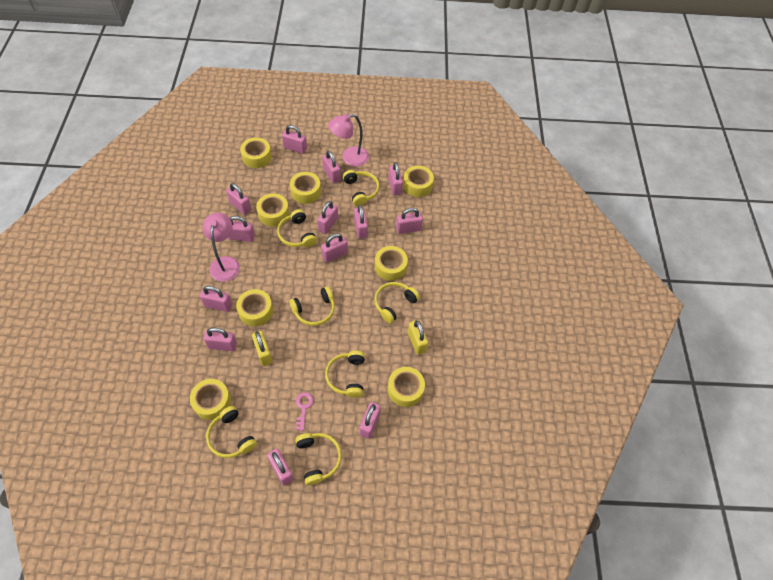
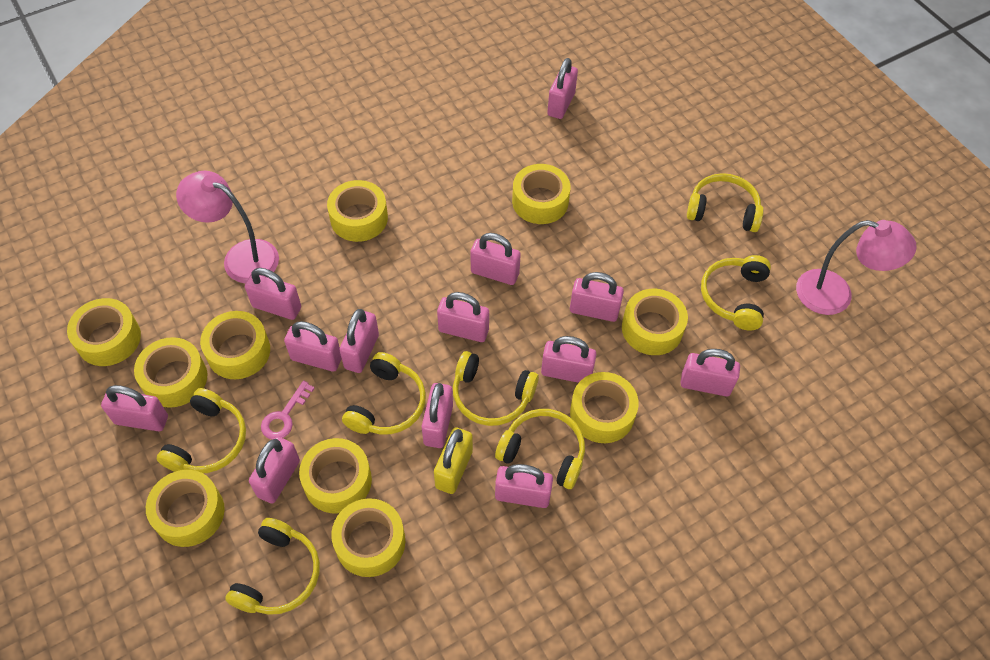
yellow padlock: [252,331,272,366] [408,320,428,355] = 2 -> [434,427,473,494] = 1
yellow tape: [190,379,231,420] [236,289,273,326] [240,137,272,168] [256,193,289,226] [290,172,321,204] [375,246,408,281] [388,367,425,407] [403,166,434,197] = 8 -> [67,298,141,366] [134,337,207,408] [146,470,225,547] [200,311,270,379] [299,438,372,514] [327,180,388,242] [331,498,405,577] [512,164,571,224] [570,372,639,443] [622,289,688,355] = 10

